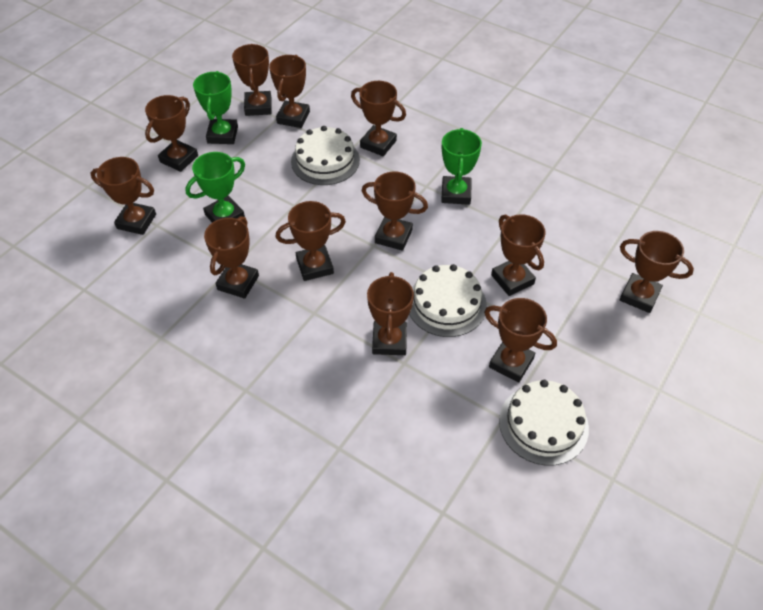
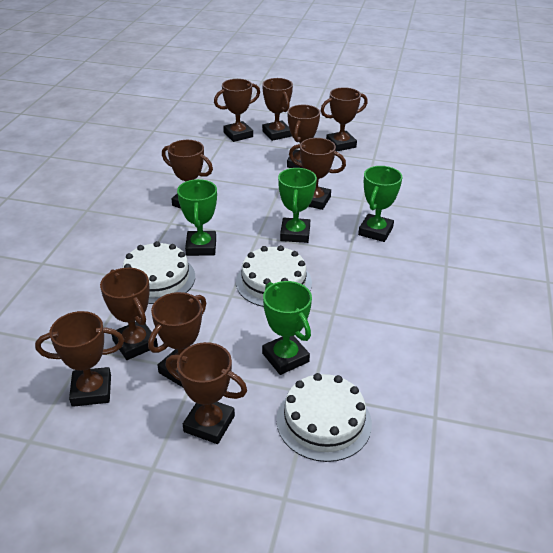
brown trophy: [90,157,156,235] [145,95,198,172] [204,216,259,299] [232,44,272,116] [269,55,310,128] [276,201,346,281] [351,81,406,156] [362,172,428,251] [367,272,414,355] [484,298,557,382] [491,214,546,296] [620,231,694,313] = 12 -> [35,311,124,407] [100,268,158,360] [148,292,206,387] [162,140,213,208] [166,342,247,444] [214,79,260,142] [262,78,293,141] [287,105,320,168] [289,138,346,210] [321,87,368,151] = 10
green trophy: [185,152,245,223] [193,71,238,144] [441,128,482,205] = 3 -> [177,179,217,256] [262,281,312,375] [278,168,317,243] [358,166,402,242] = 4

